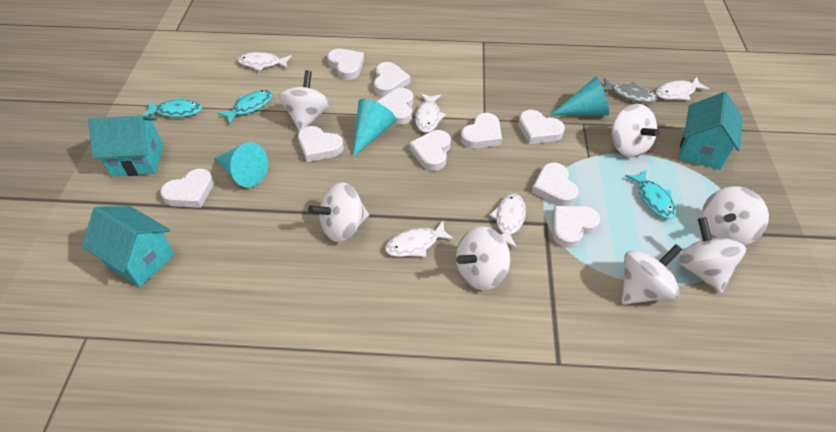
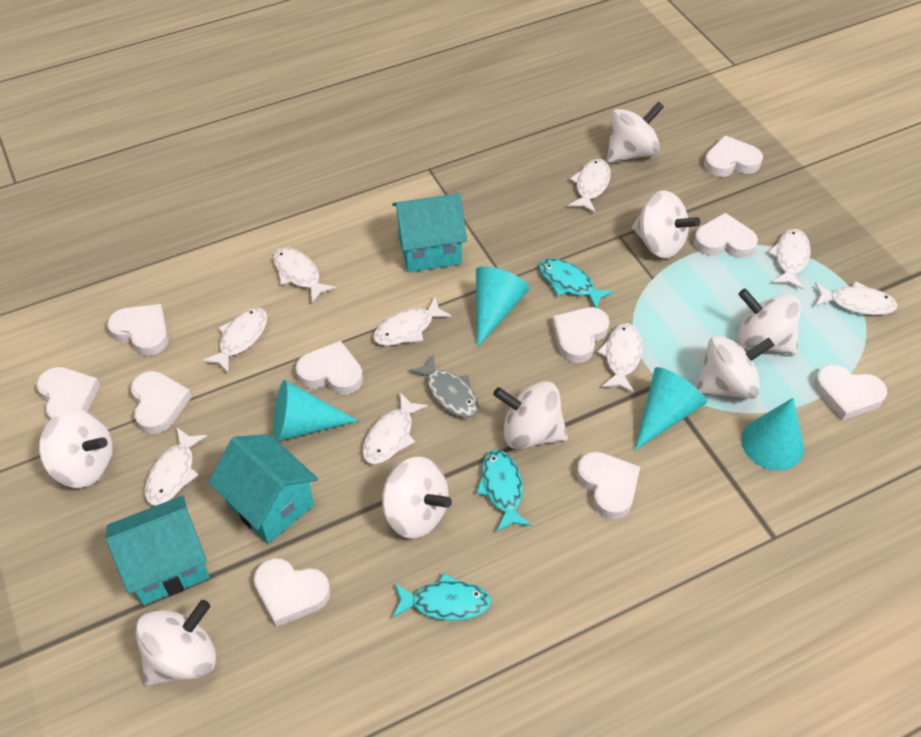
turquoise cone: [215,142,268,187] [353,99,396,157] [551,76,609,115] = 3 -> [273,380,359,441] [476,266,530,347] [635,367,707,450] [741,398,804,470] = 4
white fish: [237,52,292,71] [385,221,454,257] [415,93,446,133] [489,194,526,248] [656,76,709,100] = 5 -> [145,427,207,506] [202,308,268,373] [273,247,336,303] [363,393,428,464] [373,297,452,346] [568,159,611,213] [597,323,642,393] [768,229,811,290] [815,282,898,315] = 9
white spinning top: [279,70,330,131] [308,182,369,242] [456,226,510,290] [612,104,660,157] [622,244,683,305] [677,217,746,293] [701,186,769,246] = 7 -> [39,409,113,488] [136,600,216,686] [382,457,452,539] [493,381,568,449] [607,101,664,163] [632,191,700,259] [696,335,774,399] [737,288,801,355] = 8

